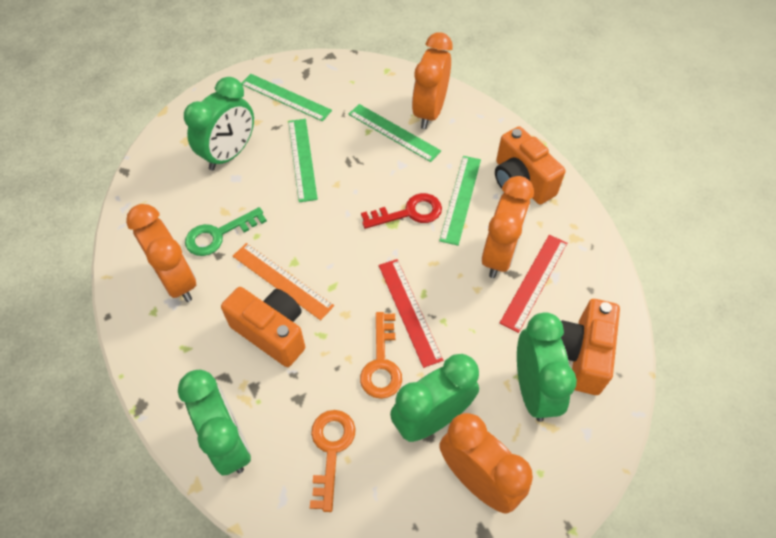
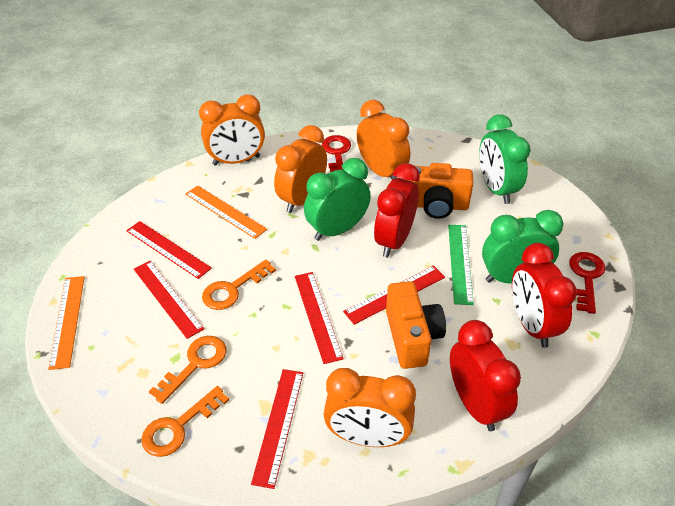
green clock: [178,369,251,476] [184,77,254,170] [390,354,479,442] [517,312,577,422] = 4 -> [304,158,371,241] [479,114,531,204] [482,210,564,284] = 3
green key: [185,207,267,256] = 1 -> none = 0
green ruler: [241,74,332,122] [288,119,318,202] [348,104,441,162] [439,156,481,246] = 4 -> [448,225,474,305] = 1
orange camera: [221,287,305,367] [495,126,565,204] [561,299,620,395] = 3 -> [386,281,446,369] [409,163,473,219] = 2
orange key: [310,410,356,512] [360,312,402,399] = 2 -> [141,386,229,457] [149,336,226,404] [202,259,276,310] = 3
orange ruler: [233,243,334,320] = 1 -> [48,276,84,370] [185,185,267,239] = 2
red clock: none = 0 -> [374,163,420,257] [450,320,521,431] [512,243,577,348] = 3
red key: [361,193,442,229] = 1 -> [322,135,351,172] [569,252,605,314] = 2
red ruler: [379,259,443,368] [500,235,567,333] = 2 -> [126,221,212,279] [134,261,204,339] [251,369,303,489] [295,272,344,364] [343,265,445,325] = 5

